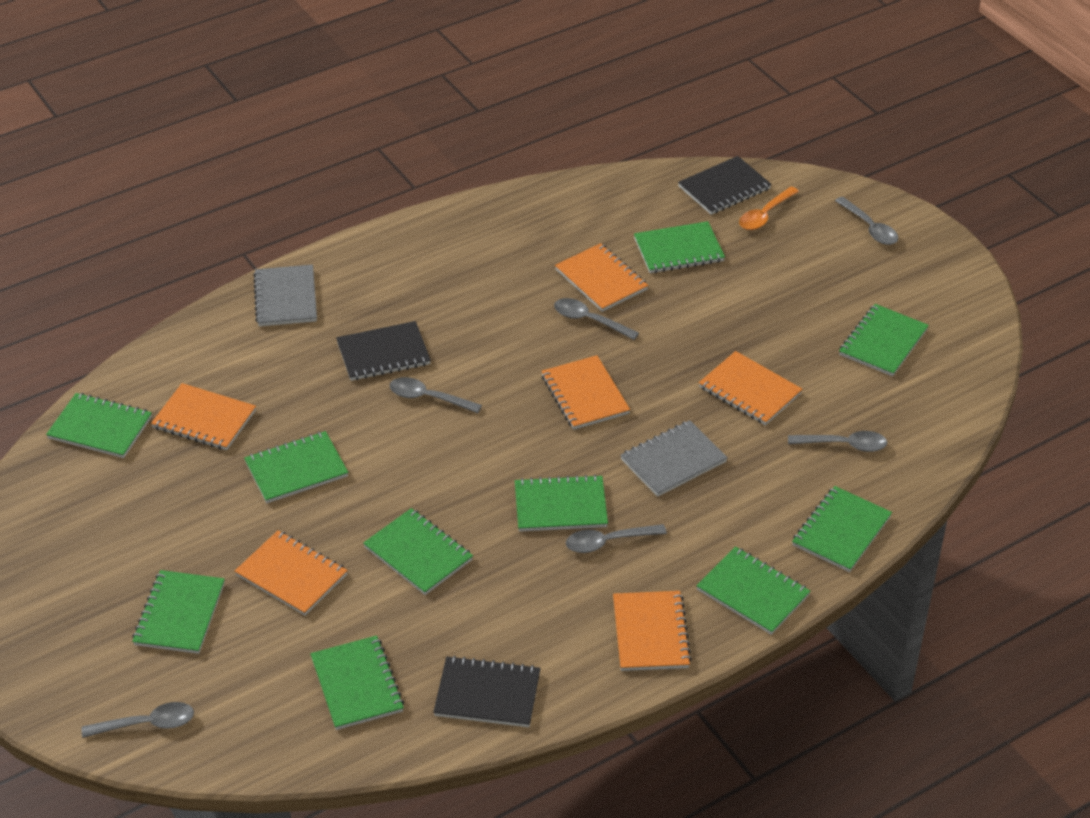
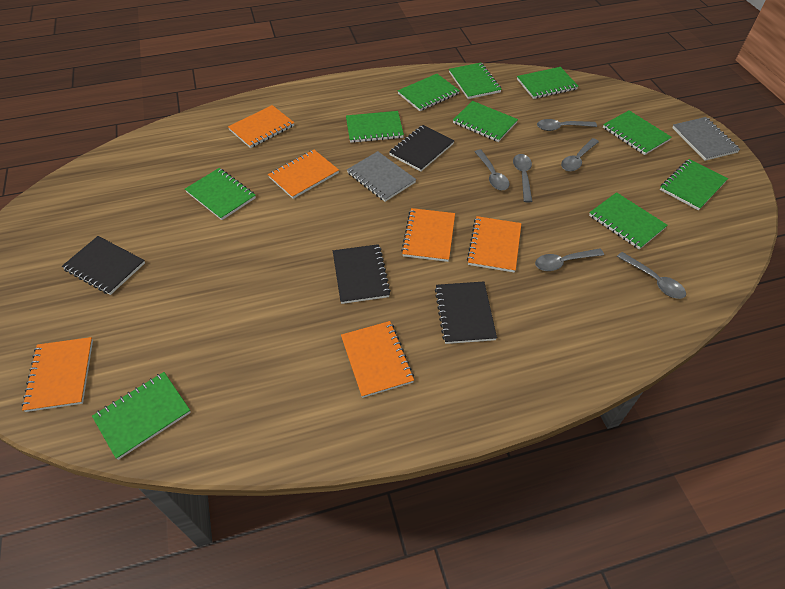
black notebook: [336,321,431,381] [433,656,541,727] [678,156,772,215] = 3 -> [62,236,145,295] [333,244,391,304] [389,125,454,172] [435,282,497,344] = 4
orange spoon: [739,187,799,230] = 1 -> none = 0

